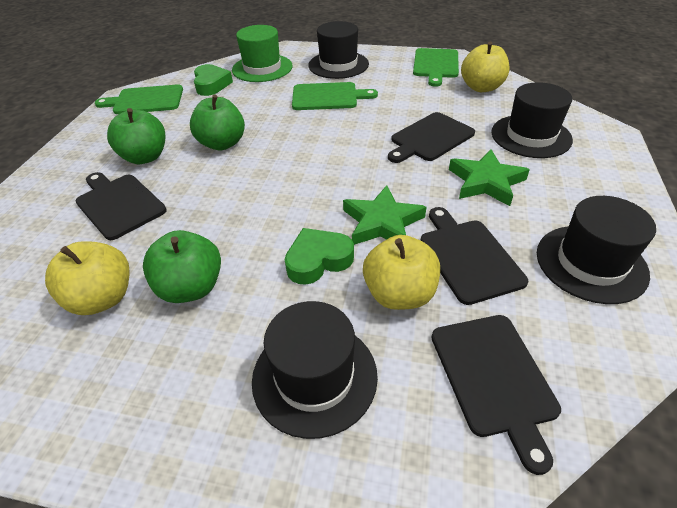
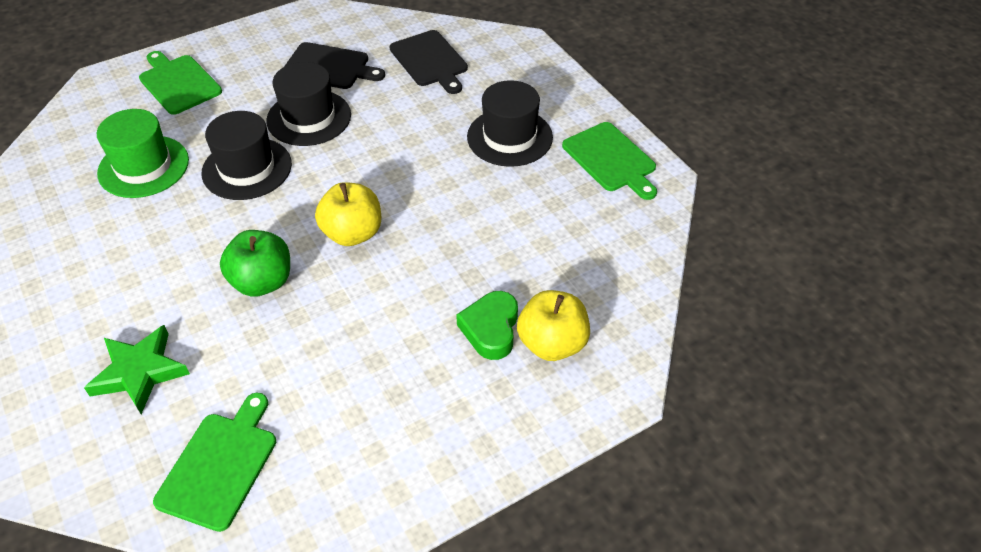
black cutting board: [76,172,167,240] [388,112,475,163] [421,207,528,305] [431,315,561,475] = 4 -> [284,42,385,89] [390,30,468,94] = 2
black hat: [252,301,378,439] [308,21,369,79] [491,82,573,158] [537,196,656,304] = 4 -> [201,111,292,200] [266,62,351,146] [467,80,553,167] = 3
green apple: [107,108,166,164] [143,230,221,303] [190,94,245,150] = 3 -> [220,230,290,297] = 1
green heart: [194,64,233,96] [285,228,354,285] = 2 -> [456,291,518,360] = 1
green star: [343,185,426,245] [449,149,530,206] = 2 -> [84,325,190,414] = 1
yellow apple: [45,241,130,315] [363,235,440,310] [461,42,510,92] = 3 -> [315,182,381,246] [517,290,590,361] = 2

